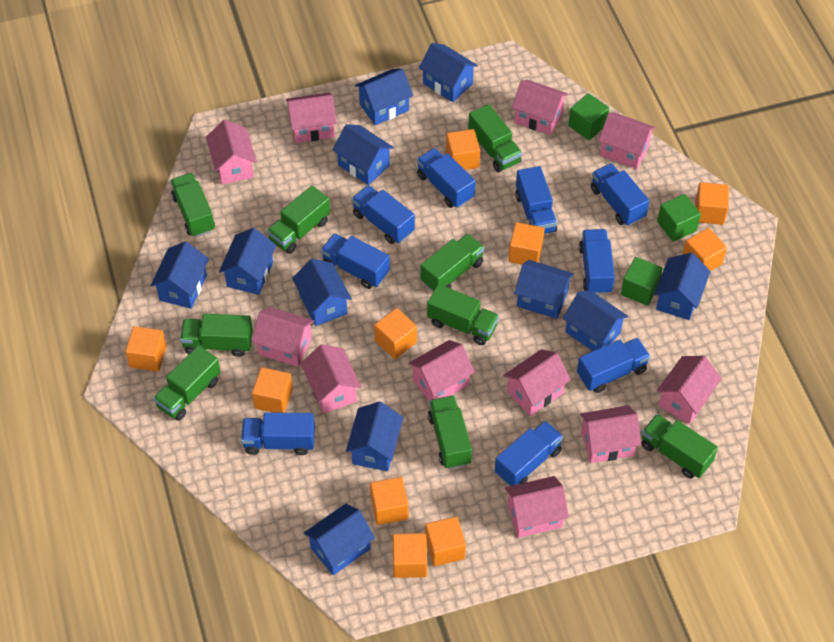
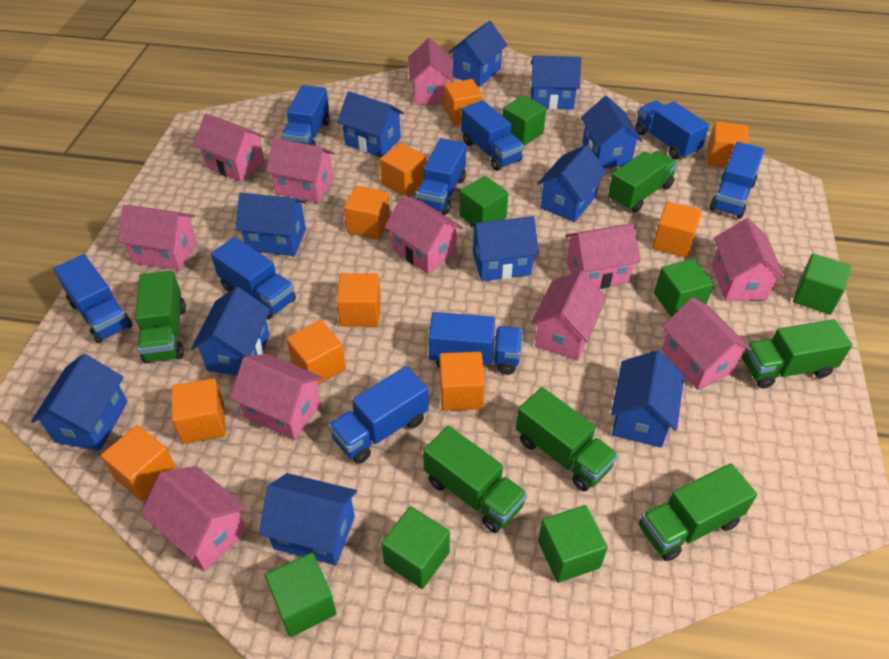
green cube: [568,93,609,140] [621,257,663,306] [657,194,701,242] = 3 -> [265,552,336,637] [381,506,450,589] [460,176,508,227] [502,95,546,145] [538,505,608,583] [654,259,714,317] [793,254,851,315] = 7
green truck: [153,345,220,421] [170,173,215,237] [180,314,253,357] [267,186,330,254] [421,234,485,292] [427,284,499,345] [428,395,472,469] [468,104,522,172] [641,414,718,479] = 9 -> [135,271,186,363] [423,426,527,533] [516,387,618,491] [608,151,678,213] [639,463,757,561] [742,319,852,388] = 6

